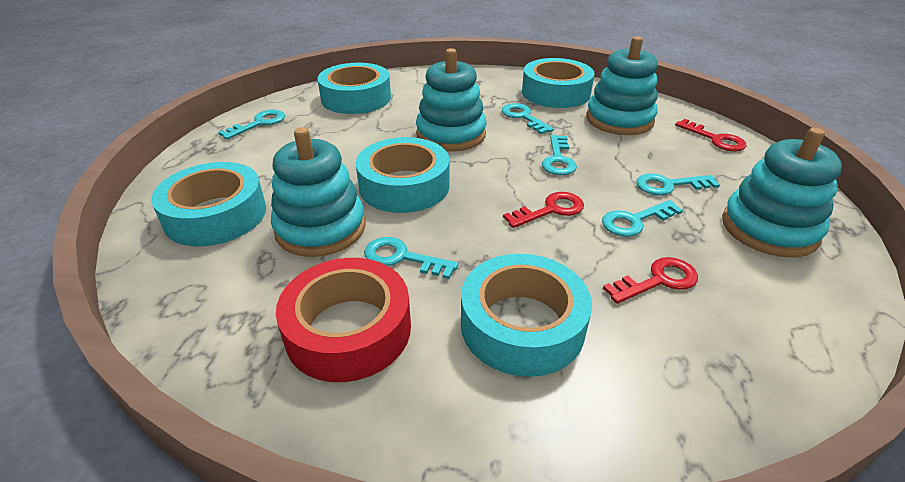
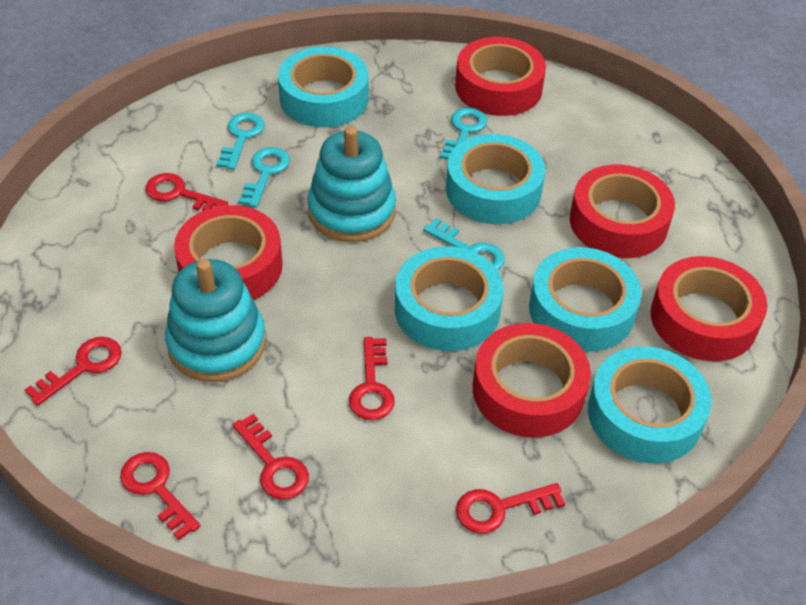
red key: [503,192,584,228] [603,257,698,304] [675,119,747,151] = 3 -> [25,337,122,406] [120,452,201,540] [146,173,228,211] [233,414,309,500] [349,337,395,420] [456,483,565,533] = 6
red tape: [276,258,411,382] = 1 -> [174,205,283,300] [455,37,546,116] [473,323,591,438] [570,164,675,258] [651,256,768,361] = 5
turquoise key: [218,110,285,140] [364,237,458,279] [502,103,554,134] [542,135,577,175] [602,200,683,237] [636,174,720,195] = 6 -> [216,113,265,170] [238,147,290,208] [423,218,505,270] [440,108,487,160] = 4
turquoise stacking toy: [271,127,365,257] [416,48,486,152] [586,36,658,135] [722,128,842,258] = 4 -> [165,259,266,382] [307,126,396,242] = 2

